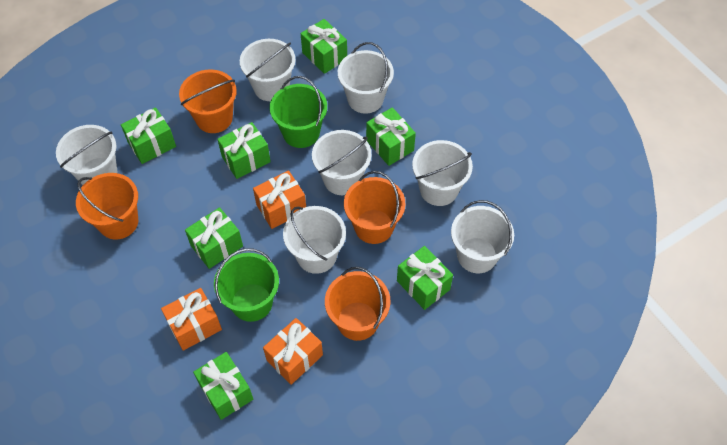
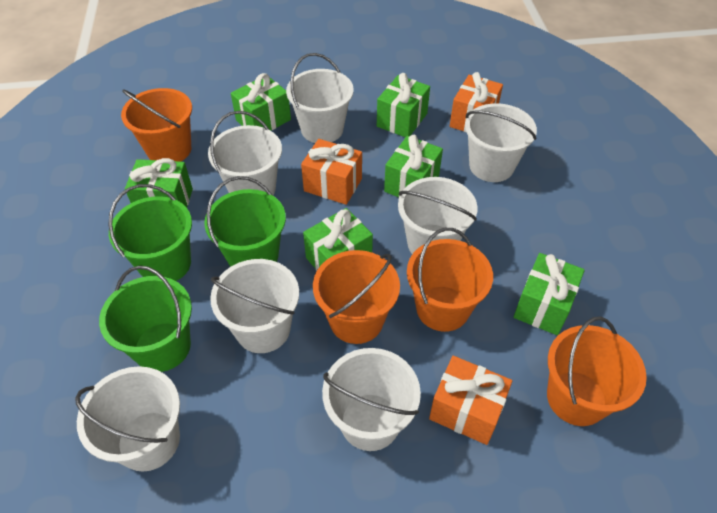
green bucket: [214,248,279,322] [270,76,327,148] = 2 -> [99,266,192,372] [108,184,192,281] [204,176,286,267] = 3
green gift: [121,107,176,164] [185,207,243,269] [193,352,253,420] [217,122,271,179] [301,19,347,74] [366,108,416,166] [397,246,453,310] = 7 -> [125,158,193,208] [231,73,291,131] [303,208,373,271] [377,73,430,137] [384,135,443,197] [513,253,585,335] = 6

